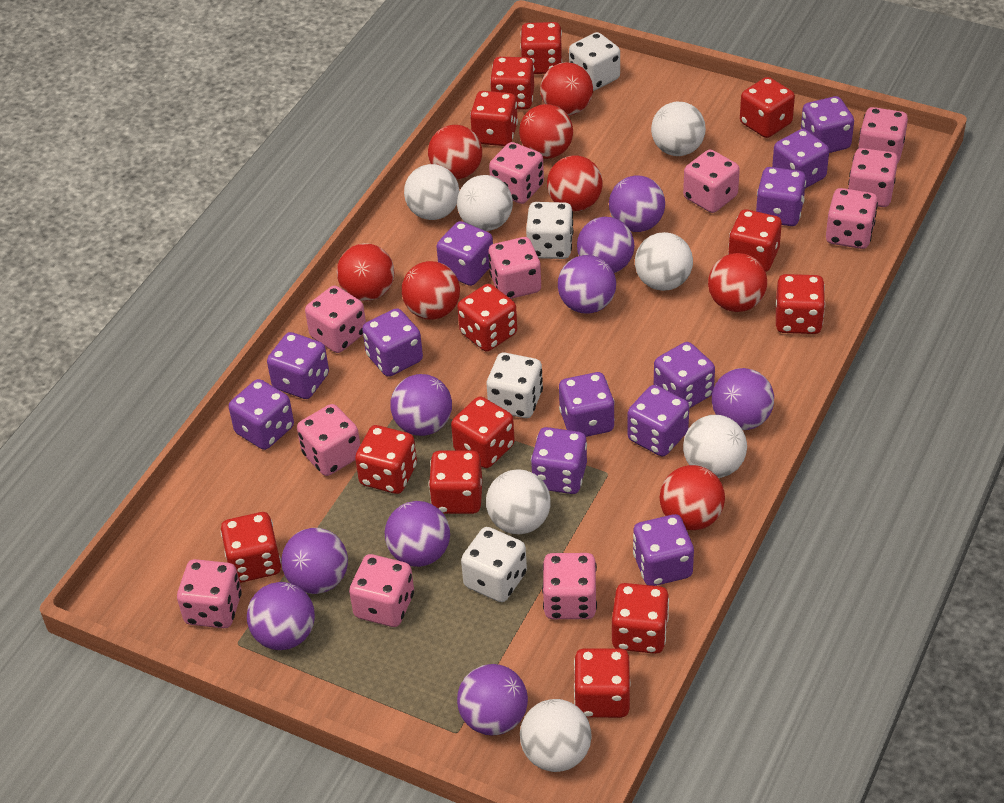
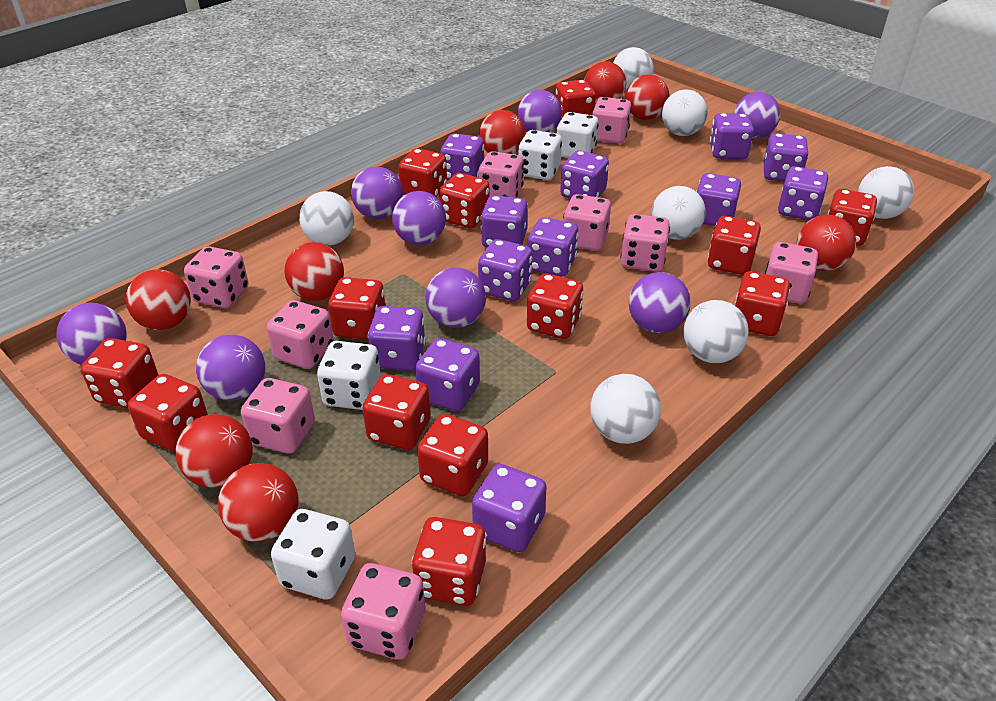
pink dice: [177,559,242,628] [297,404,360,476] [305,286,366,353] [349,554,414,627] [488,237,541,299] [489,142,544,204] [542,553,597,619] [683,150,740,213] [826,188,878,249] [848,148,898,207] [858,107,908,164] = 11 -> [184,246,249,308] [241,378,315,454] [266,300,334,369] [341,563,425,660] [479,151,524,198] [563,194,611,251] [592,97,632,143] [621,214,670,272] [765,242,818,304] = 9
purple ball: [247,582,315,650] [281,528,348,594] [385,501,450,567] [391,374,452,436] [457,664,528,735] [558,255,616,314] [577,217,634,273] [609,175,665,232] [712,368,774,430] = 9 -> [56,303,127,365] [196,335,265,401] [351,166,403,219] [392,191,446,245] [425,267,486,328] [517,90,562,133] [629,272,691,333] [734,92,780,139] = 8

